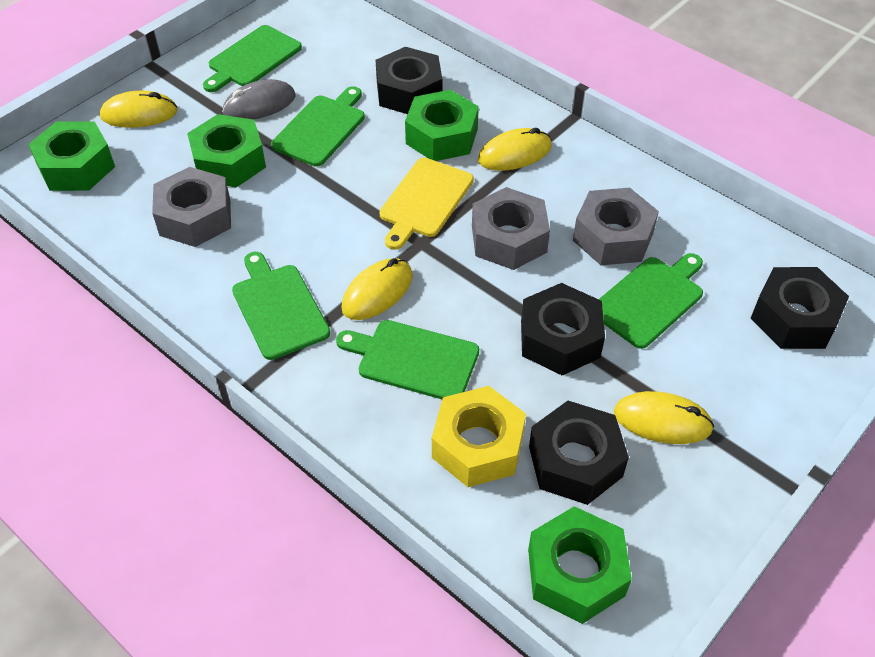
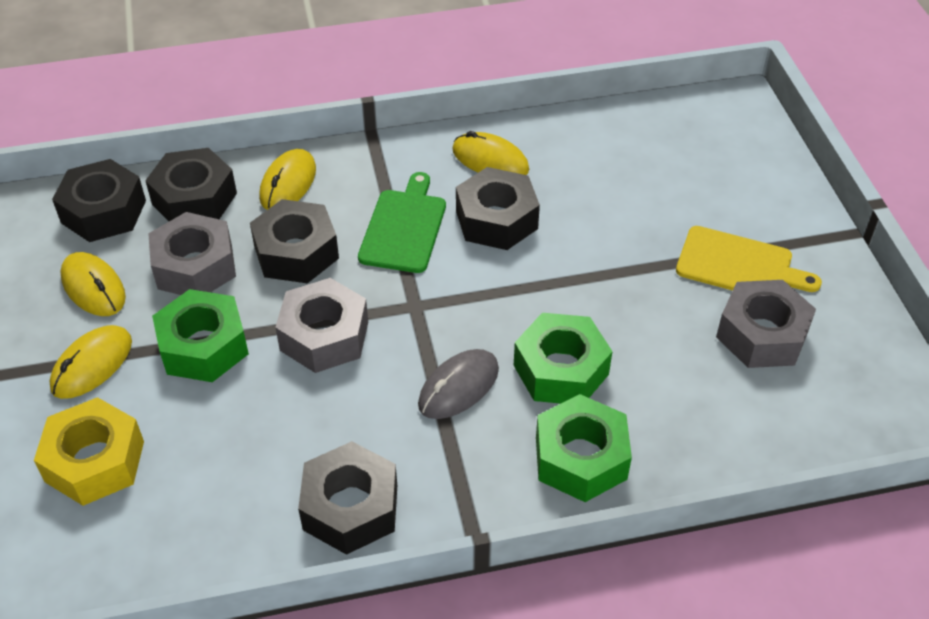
black nut: [375,47,442,114] [521,283,605,376] [529,401,629,505] [751,267,849,349] = 4 -> [52,159,146,242] [145,148,237,221] [250,199,339,283] [298,441,397,555] [456,167,540,250] = 5
green cutting board: [203,25,302,92] [232,252,330,360] [271,86,365,167] [336,320,479,399] [599,253,703,349] = 5 -> [358,172,446,273] = 1
green nut: [28,121,115,191] [187,114,266,188] [405,90,479,161] [528,506,632,624] = 4 -> [152,289,249,382] [514,313,613,404] [536,394,632,502] = 3

